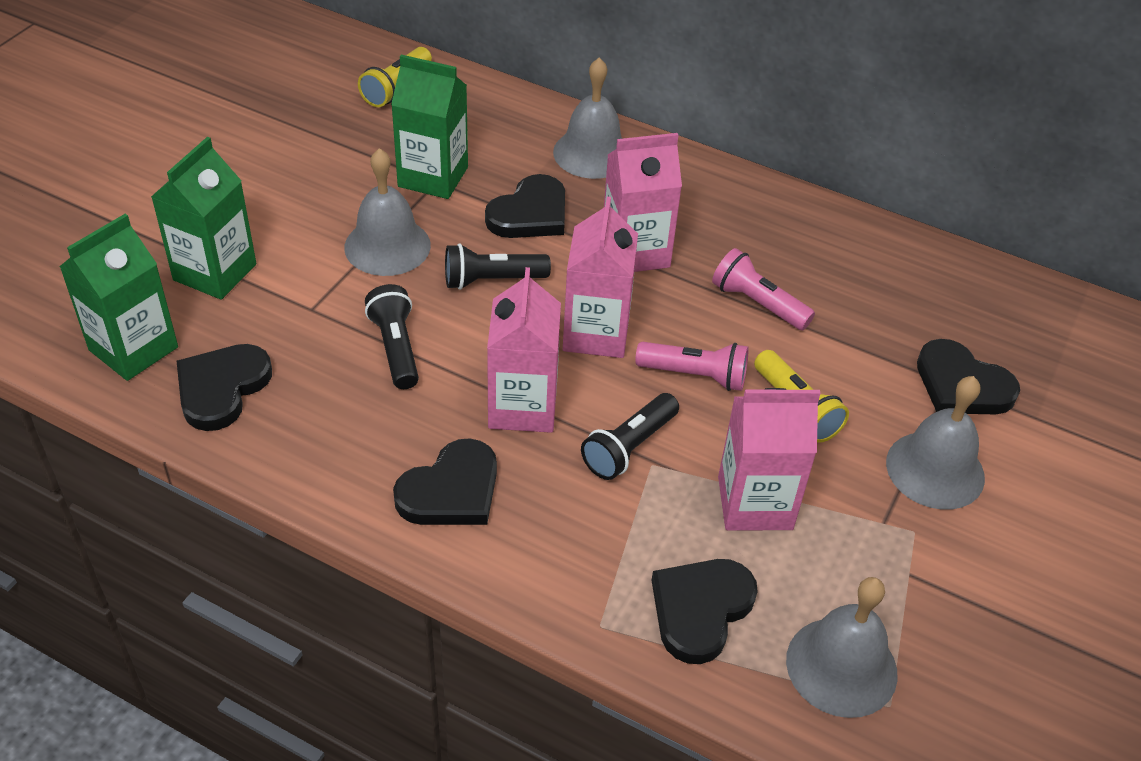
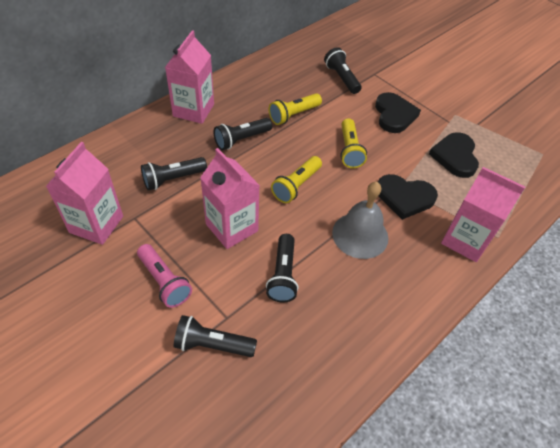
black flashlight: [365,284,419,389] [445,244,551,290] [581,393,679,480] = 3 -> [141,157,207,191] [174,315,257,357] [214,118,272,150] [266,234,298,302] [324,47,361,94] = 5
black heart: [177,344,272,431] [393,438,497,525] [485,174,565,238] [651,559,758,664] [917,339,1020,414] = 5 -> [375,92,421,133] [378,174,438,220] [429,132,479,178] = 3
green carton: [59,214,178,381] [151,137,256,300] [391,55,468,199] = 3 -> none = 0
grey bell: [344,148,431,276] [553,58,623,179] [786,577,898,718] [886,376,985,510] = 4 -> [332,182,388,259] = 1
pink flashlight: [635,342,749,391] [712,248,815,330] = 2 -> [137,244,192,308] = 1
yellow flashlight: [358,47,432,107] [754,350,849,443] = 2 -> [269,93,322,125] [271,156,322,203] [340,118,367,168] = 3

